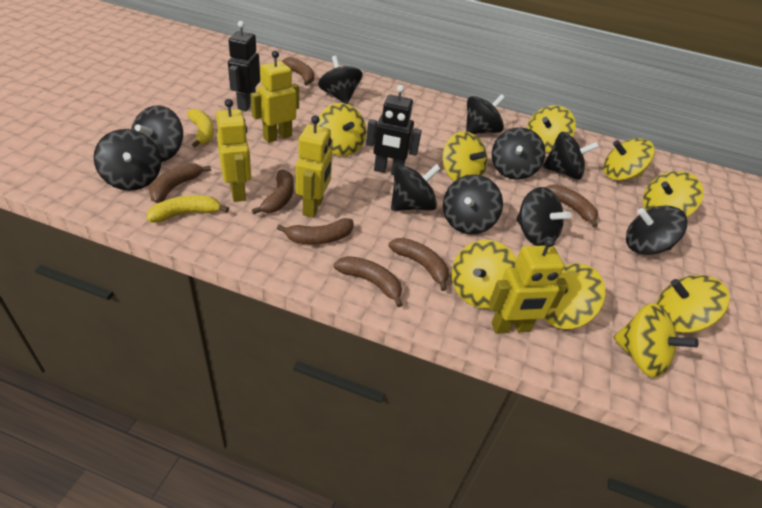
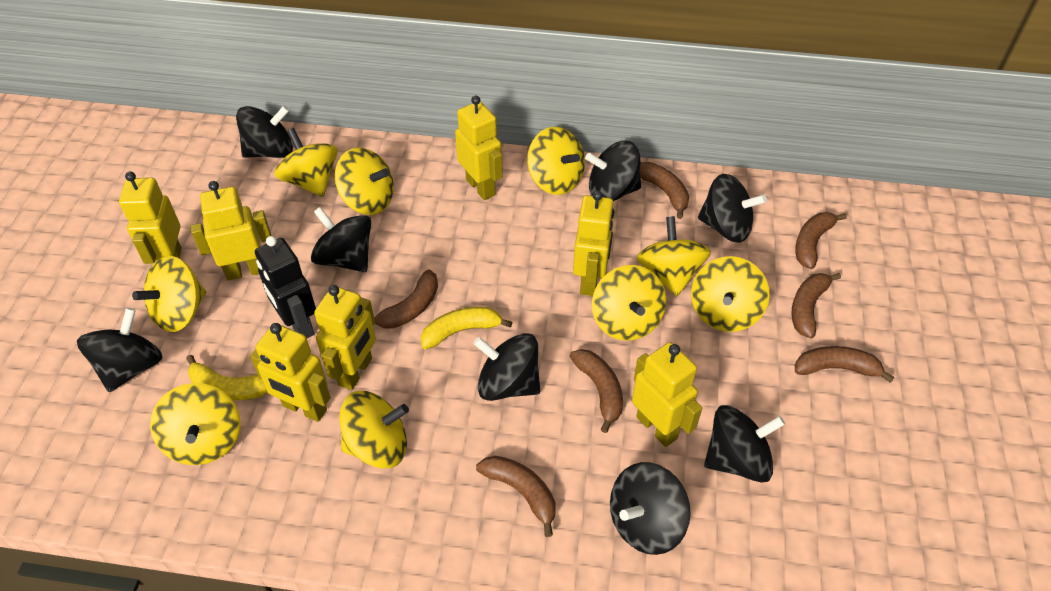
black robot: [228,21,260,111] [366,85,422,175] = 2 -> [255,236,316,338] = 1
black spinning top: [94,129,161,191] [131,105,183,162] [318,56,363,104] [391,164,441,211] [443,175,503,234] [466,94,505,134] [492,127,545,180] [516,187,571,246] [543,132,599,180] [626,205,687,255] = 10 -> [77,308,162,392] [236,105,293,158] [311,207,371,272] [473,333,540,401] [585,141,641,201] [610,462,691,555] [698,174,767,243] [704,405,785,483] = 8
yellow robot: [216,99,251,202] [250,51,299,143] [296,115,332,218] [489,237,568,334] = 4 -> [119,172,182,264] [191,181,271,281] [250,323,331,422] [314,285,376,390] [455,96,503,200] [573,190,614,296] [632,342,702,447] = 7

